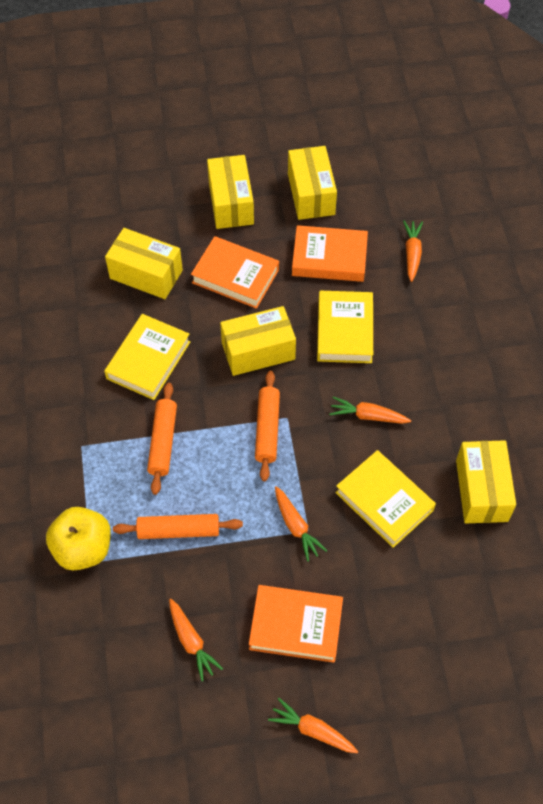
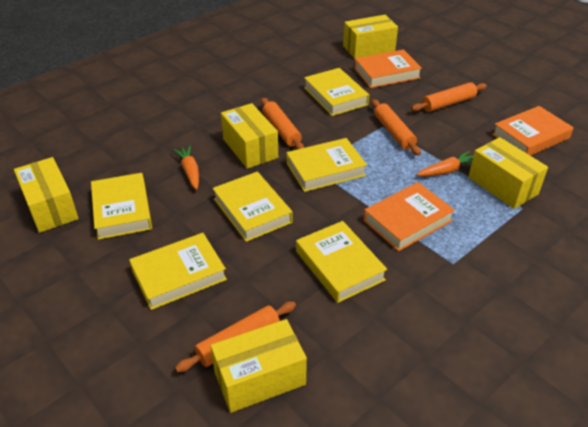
orange carrot: [169,598,223,681] [268,698,358,753] [275,486,328,562] [329,396,411,424] [403,221,423,282] = 5 -> [173,145,199,190] [417,151,473,176] = 2
orange rolling pin: [113,514,243,539] [147,383,177,495] [255,371,280,481] = 3 -> [175,301,296,372] [261,98,304,149] [372,99,421,156] [411,82,487,112] = 4
yellow apple: [46,507,111,570] = 1 -> none = 0
yellow book: [104,314,190,400] [317,291,373,363] [335,450,436,548] = 3 -> [91,173,152,240] [129,233,227,310] [212,172,293,242] [286,138,367,192] [296,221,387,303] [304,68,369,116] = 6

